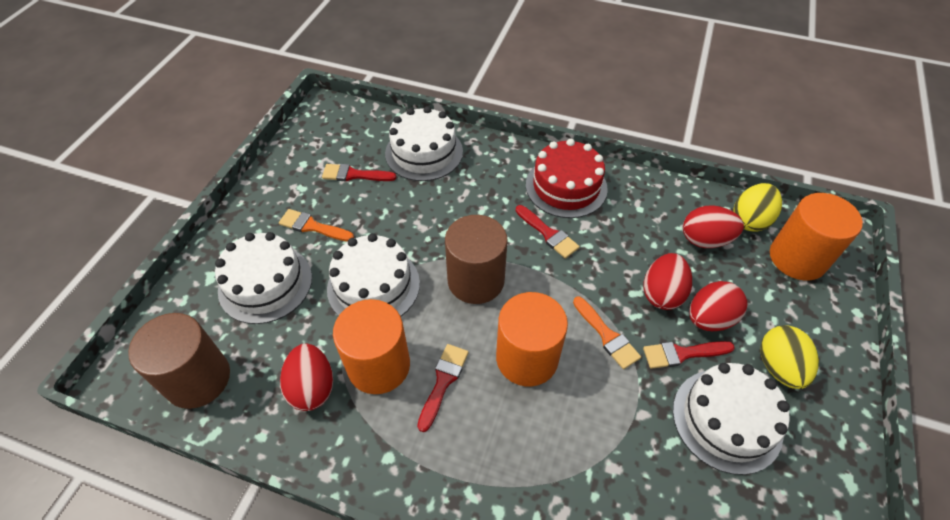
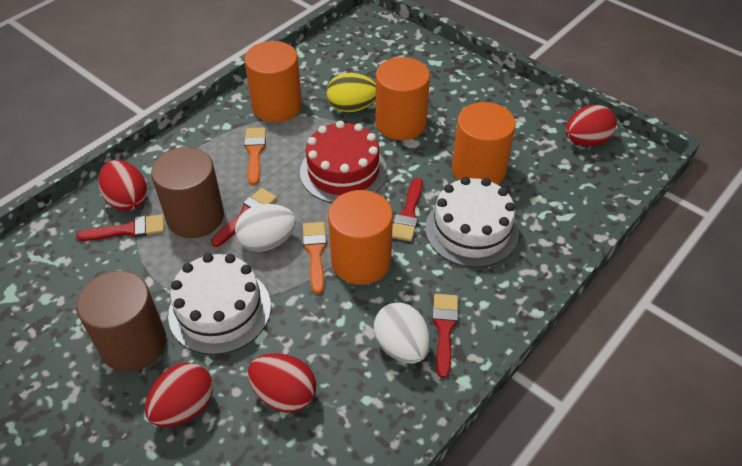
orange cylinder: [333,299,410,394] [496,292,568,386] [770,193,863,281] = 3 -> [244,41,302,122] [328,190,393,285] [376,57,430,140] [452,102,516,185] = 4
white cake: [215,232,312,324] [327,233,420,316] [385,106,463,181] [673,363,790,475] = 4 -> [168,253,271,355] [425,177,519,267] = 2
white egg: none = 0 -> [235,204,296,252] [374,302,430,364] = 2
yellow egg: [733,183,782,231] [760,325,819,389] = 2 -> [327,73,376,112] = 1

